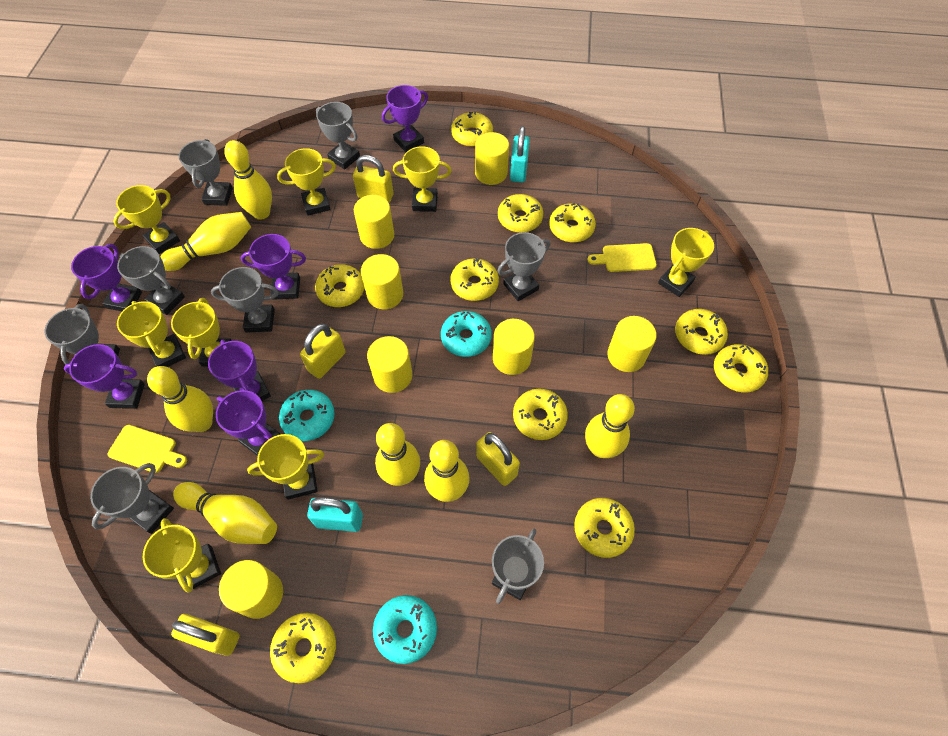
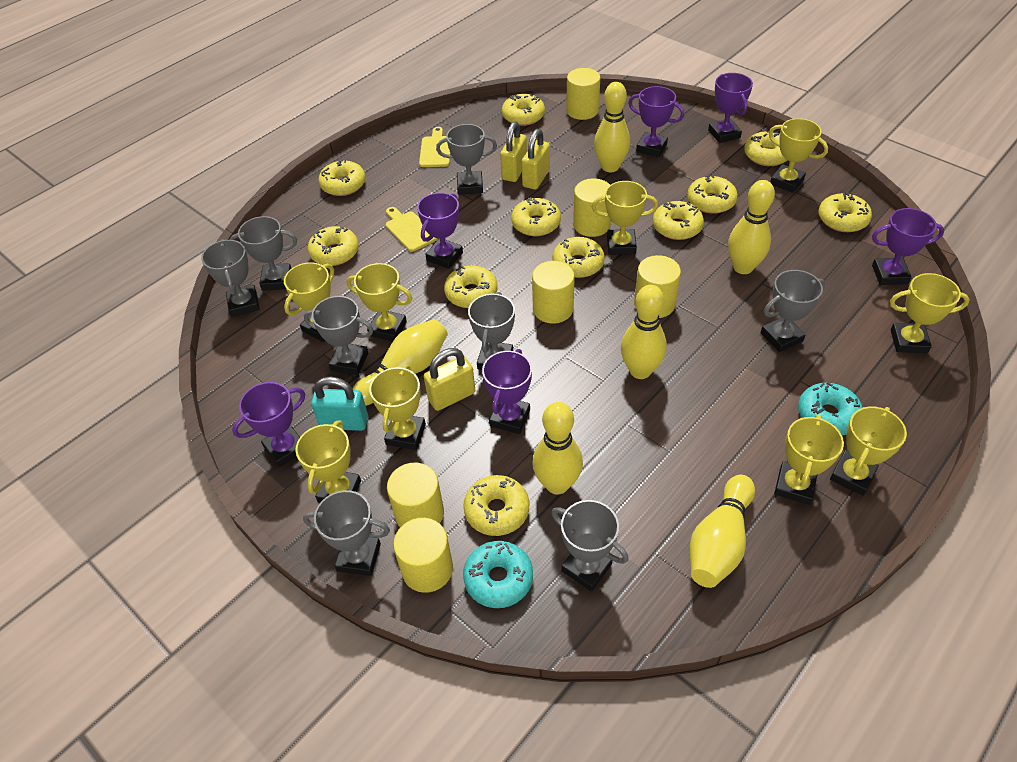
turquoise donut: [279,390,335,441] [373,595,437,664] [441,311,492,357] = 3 -> [463,541,533,608] [798,382,862,436] = 2
turquoise padlock: [307,497,363,532] [510,126,530,183] = 2 -> [311,377,368,431] = 1
yellow bowling pin: [147,366,213,432] [160,212,251,271] [173,482,277,544] [224,140,272,220] [375,423,420,486] [424,440,470,502] [585,394,635,458] = 7 -> [353,319,448,406] [532,402,583,495] [594,82,630,172] [621,285,667,379] [690,475,755,588] [728,180,775,274] = 6
yellow cylinder: [219,560,283,619] [354,195,394,249] [361,254,403,309] [367,336,412,393] [475,132,509,185] [493,319,535,375] [607,316,657,372] = 7 -> [387,463,444,527] [393,518,453,593] [532,261,575,324] [566,68,600,120] [573,178,611,237] [634,255,681,318] = 6
yellow donut: [270,613,336,683] [315,264,365,307] [450,258,499,301] [451,111,493,147] [498,194,543,233] [513,389,568,440] [549,203,596,242] [574,498,635,558] [675,309,728,355] [714,344,768,393] = 10 -> [307,226,359,266] [319,159,366,196] [444,266,498,308] [463,475,529,536] [502,94,545,126] [511,197,561,236] [552,237,605,278] [653,201,704,240] [687,175,738,214] [744,131,788,166] [818,192,872,232] = 11
yellow padlock: [171,614,240,656] [300,324,345,379] [353,155,394,203] [476,432,520,486] = 4 -> [424,348,475,411] [500,121,527,182] [522,129,550,190] = 3
yellow trophy: [113,185,180,254] [117,301,186,367] [143,518,221,593] [171,298,232,367] [247,434,324,500] [277,148,336,216] [393,146,451,212] [658,228,714,297] = 8 -> [284,262,334,342] [295,420,361,503] [347,263,412,342] [369,365,426,450] [592,181,658,255] [769,118,828,193] [774,414,844,505] [830,407,907,496] [890,273,970,353] = 9

